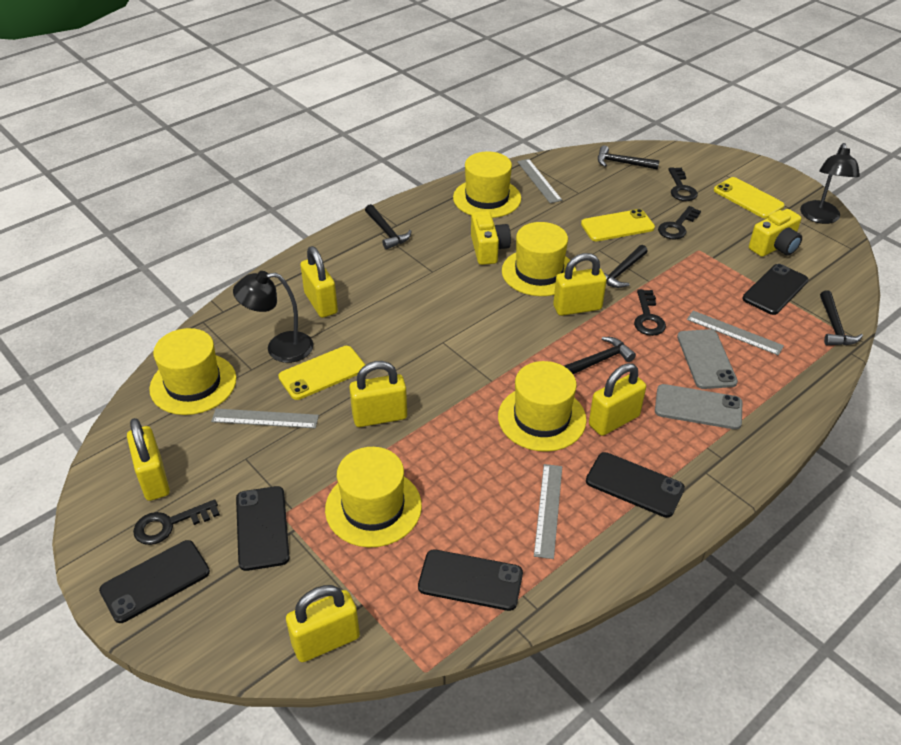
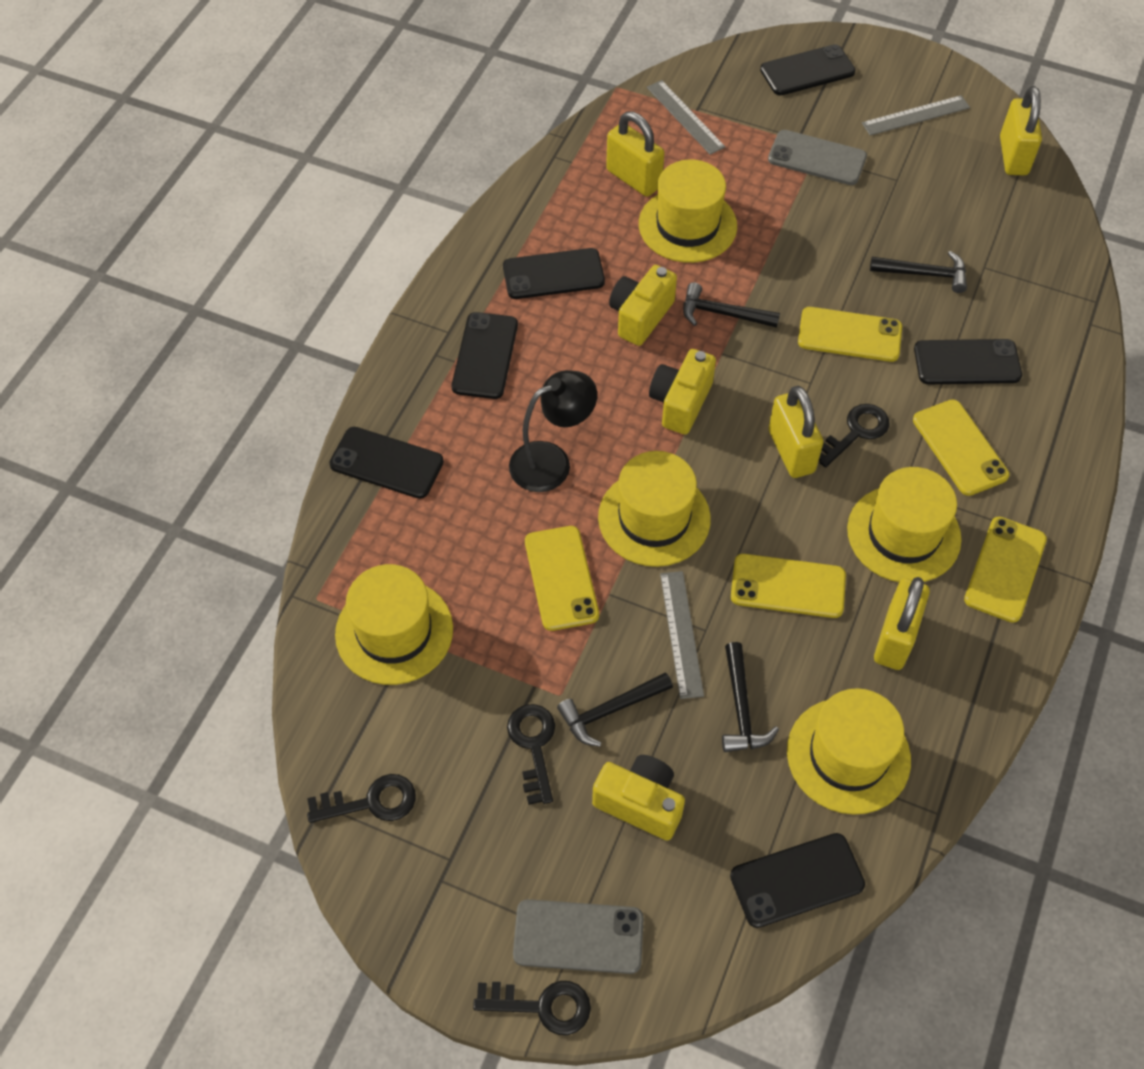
black hammer: [365,204,412,250] [564,337,636,374] [598,145,659,170] [603,245,648,288] [820,290,863,345] = 5 -> [557,672,673,747] [683,282,780,328] [722,642,779,752] [870,251,967,293] = 4
black lamp: [233,271,313,363] [800,143,860,224] = 2 -> [509,370,597,492] = 1
black phone: [99,540,210,623] [236,486,290,571] [418,549,523,611] [586,452,685,518] [742,264,809,315] = 5 -> [329,427,444,499] [452,312,518,399] [503,248,605,299] [730,833,865,928] [760,44,856,95] [914,339,1022,384] = 6
grey ruler: [211,409,319,428] [517,159,562,203] [534,464,562,559] [687,311,784,355] = 4 -> [647,80,725,155] [660,571,704,699] [862,95,970,136] = 3
yellow camera: [471,211,511,265] [749,209,802,257] = 2 -> [592,755,685,841] [609,265,677,346] [649,349,716,435] = 3
yellow padlock: [127,418,170,501] [286,585,360,662] [300,246,338,318] [349,361,407,427] [553,253,607,316] [589,363,646,436] = 6 -> [606,111,664,197] [769,386,824,478] [874,577,930,670] [1000,86,1042,175] = 4
yellow phone: [278,346,365,400] [581,209,655,241] [714,177,785,218] = 3 -> [525,526,599,631] [731,554,846,618] [798,307,902,362] [913,399,1009,496] [964,517,1047,623] = 5

